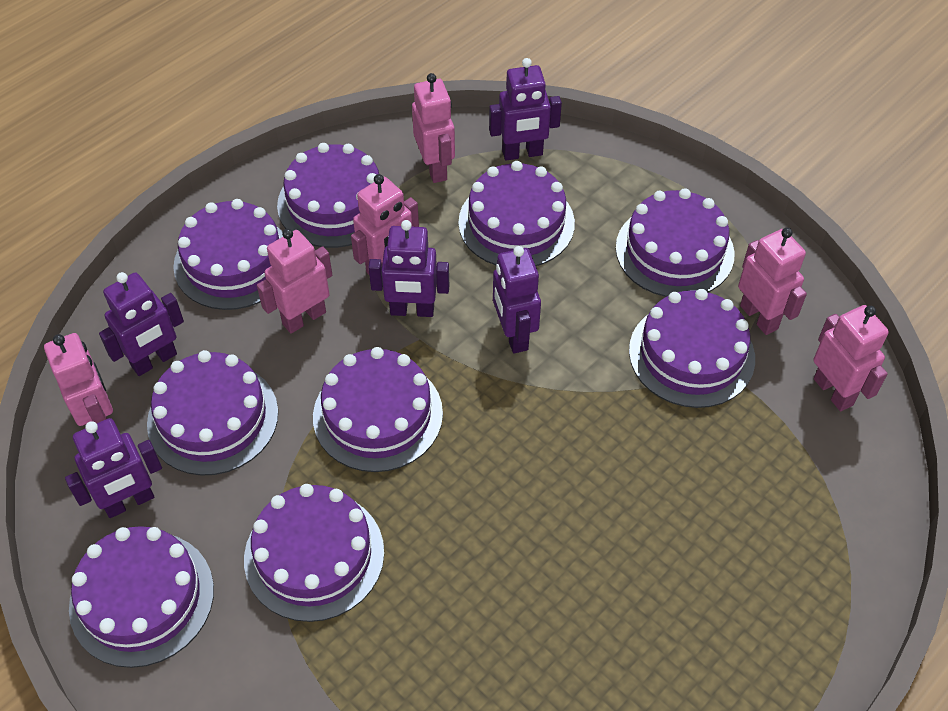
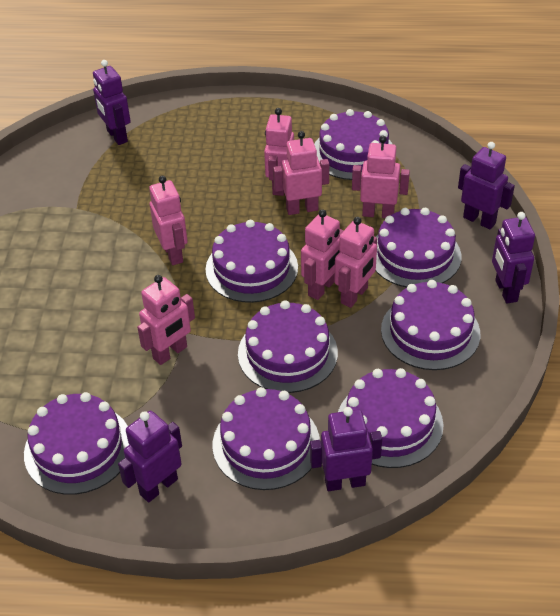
pink robot: [44,333,113,426] [257,229,332,334] [351,174,419,274] [412,73,455,183] [738,228,807,335] [813,305,889,411] = 6 -> [137,275,195,365] [149,176,188,265] [264,108,294,196] [273,131,329,215] [301,209,344,300] [334,217,377,308] [352,135,410,218] = 7
purple cake: [69,526,214,668] [147,350,278,476] [173,199,283,310] [244,484,384,622] [277,143,379,248] [313,347,443,472] [458,161,575,266] [616,188,735,297] [629,289,755,408] = 9 -> [24,392,129,495] [205,220,298,303] [213,387,320,490] [238,300,338,393] [314,109,392,180] [338,368,444,468] [376,208,461,288] [381,280,480,370] = 8

